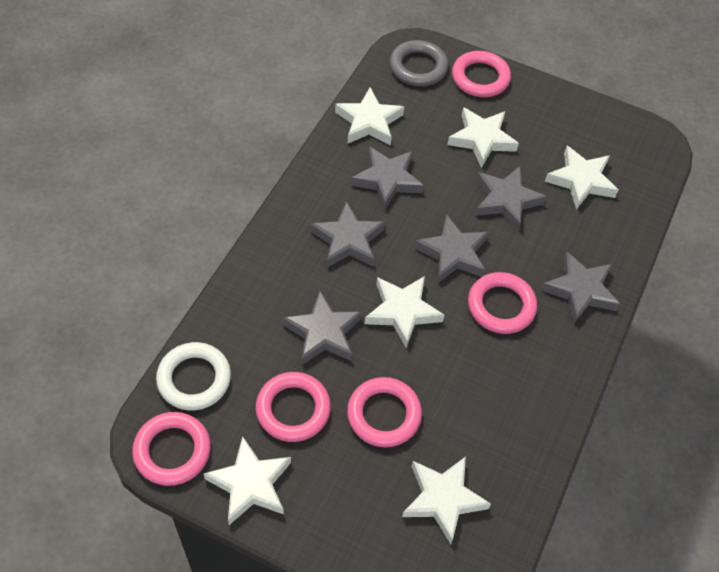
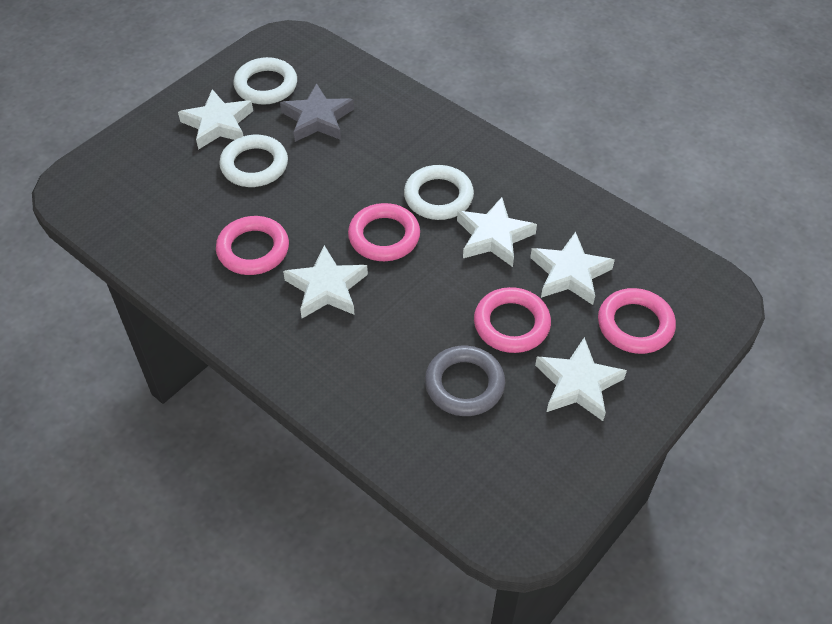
grey star: [283,291,362,365] [310,201,385,268] [351,146,424,210] [414,214,489,283] [475,166,547,231] [541,251,620,323] = 6 -> [280,83,354,142] = 1
pink ring: [132,412,211,486] [255,372,331,442] [347,377,422,447] [452,51,511,97] [468,272,537,334] = 5 -> [216,216,289,275] [348,203,420,261] [474,287,551,353] [598,288,676,354] = 4
white ring: [156,342,231,410] = 1 -> [219,135,288,187] [234,57,297,105] [404,165,474,220] = 3
white star: [203,436,291,525] [335,87,404,145] [365,276,444,348] [402,456,491,545] [447,107,519,168] [545,146,619,210] = 6 -> [178,89,253,150] [283,245,368,318] [457,197,537,267] [530,232,615,305] [535,337,627,421] = 5

